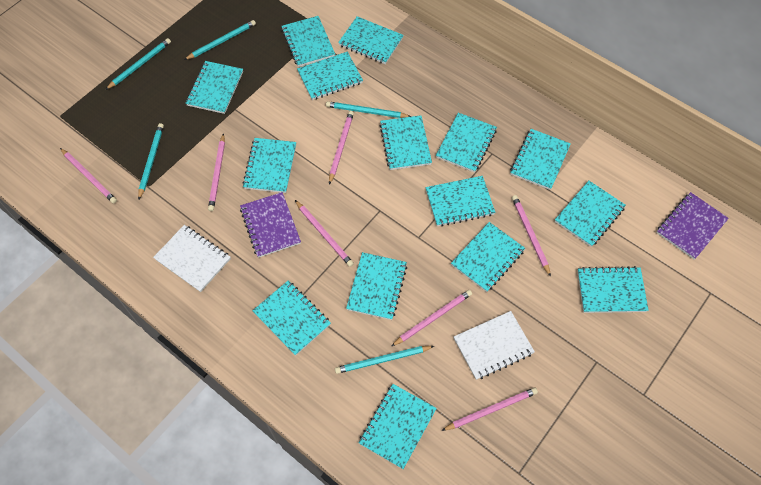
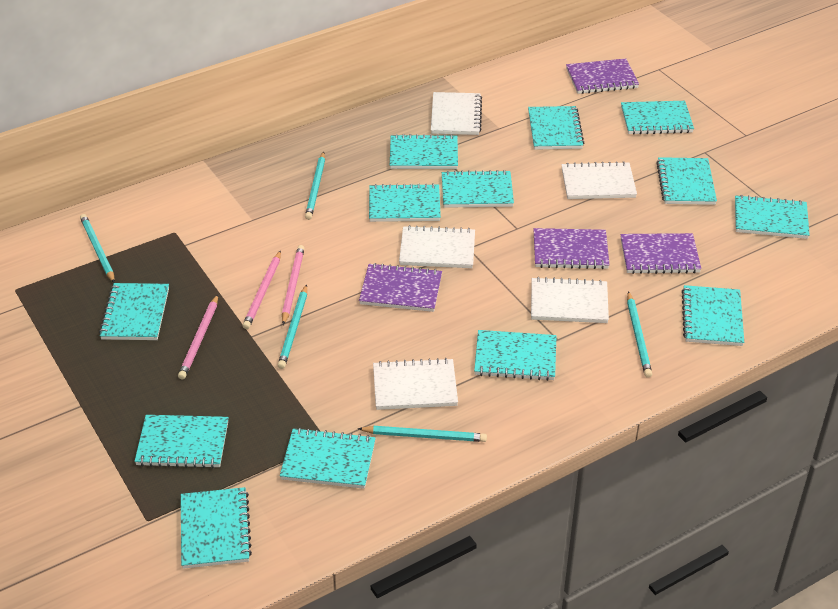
pink pencil: [60,148,117,203] [208,133,225,211] [295,200,354,267] [329,111,354,185] [392,290,472,346] [441,387,538,431] [512,195,551,277] = 7 -> [178,294,218,379] [242,250,281,329] [282,245,305,325] = 3
purple notebook: [240,192,301,258] [656,192,729,259] = 2 -> [359,263,442,312] [533,228,609,269] [566,59,639,94] [620,233,701,274] = 4
turquoise notebook: [186,61,243,114] [243,138,296,193] [252,281,331,356] [281,16,335,67] [297,52,363,100] [338,16,404,64] [346,252,407,320] [358,384,437,469] [379,115,432,170] [426,176,496,226] [436,113,497,173] [451,222,525,292] [510,129,571,190] [555,181,626,247] [577,266,649,313] = 15 -> [99,283,169,340] [134,415,229,468] [181,487,252,569] [280,428,376,489] [369,183,441,222] [390,134,458,169] [442,170,514,208] [474,330,557,381] [528,106,584,150] [621,101,694,135] [656,157,717,205] [682,285,744,346] [735,195,810,239] = 13
white notebook: [153,225,231,292] [454,311,535,380] = 2 -> [373,358,458,410] [399,225,475,268] [431,92,482,135] [531,277,609,323] [561,161,637,199] = 5

